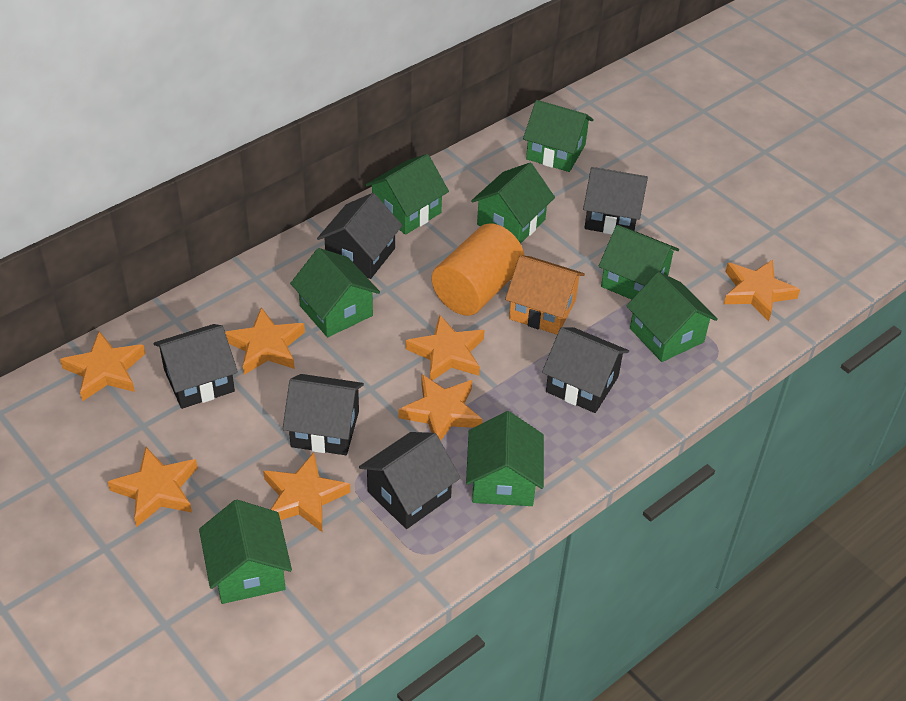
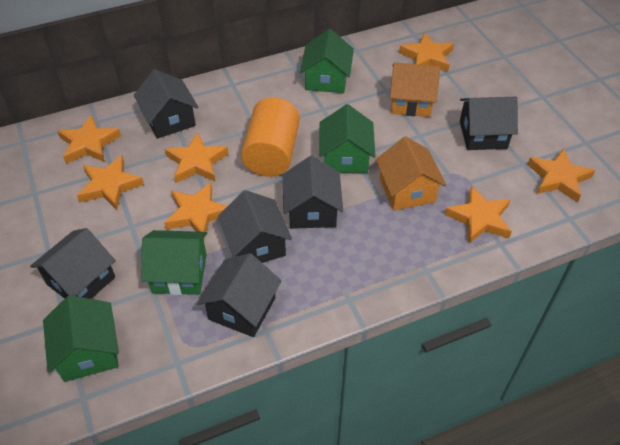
green house: [199,500,292,604] [290,248,380,337] [365,154,449,235] [466,411,544,506] [471,163,555,244] [523,100,594,172] [598,225,679,300] [626,272,718,362] = 8 -> [43,295,119,382] [141,230,207,295] [300,29,354,93] [319,104,375,173] = 4
orange house: [505,255,585,335] = 1 -> [376,137,446,211] [390,63,440,117] = 2

